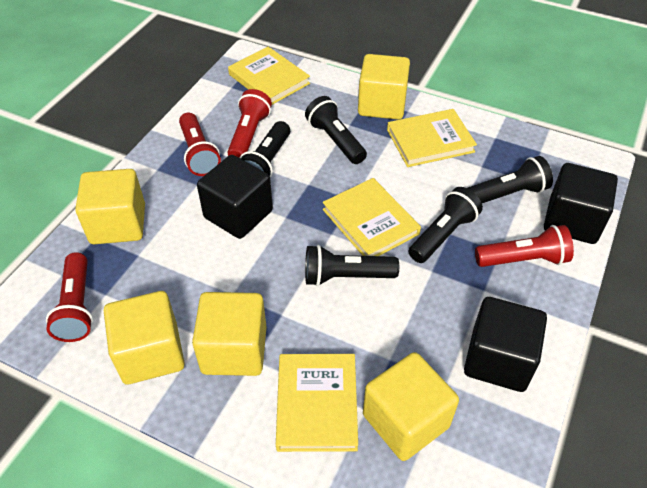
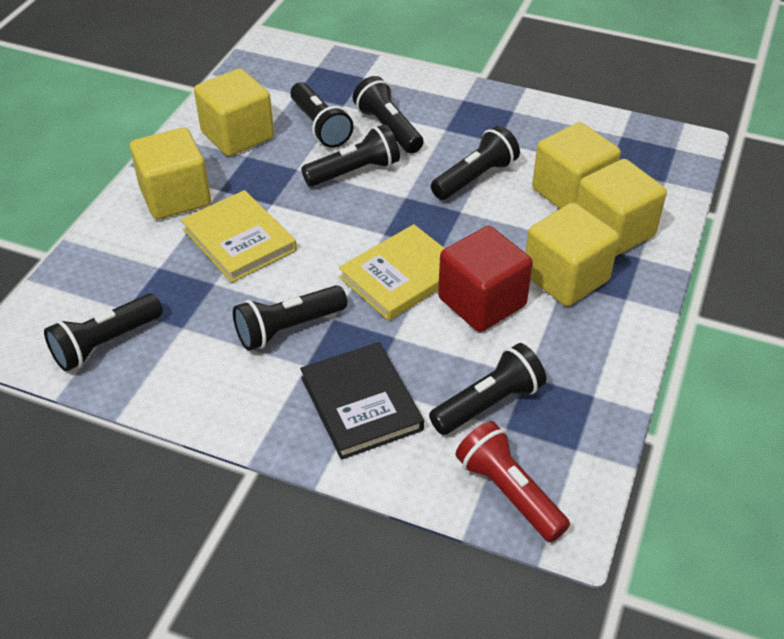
black book: none = 0 -> [300,342,424,460] = 1
black cube: [197,155,273,239] [464,297,547,392] [544,163,618,244] = 3 -> none = 0
black flashlight: [240,121,290,178] [305,96,367,164] [305,245,399,286] [408,187,483,263] [467,156,553,203] = 5 -> [44,293,163,371] [233,285,347,351] [290,82,354,148] [301,124,400,187] [353,76,424,154] [429,343,546,435] [431,126,520,200] = 7
red cube: none = 0 -> [438,226,533,332] = 1
red flashlight: [46,252,93,342] [179,113,221,176] [227,89,272,158] [475,225,574,267] = 4 -> [456,421,570,542] = 1
yellow book: [228,47,310,105] [276,354,358,452] [323,178,421,256] [387,109,477,167] = 4 -> [181,190,297,283] [339,224,445,321] = 2

